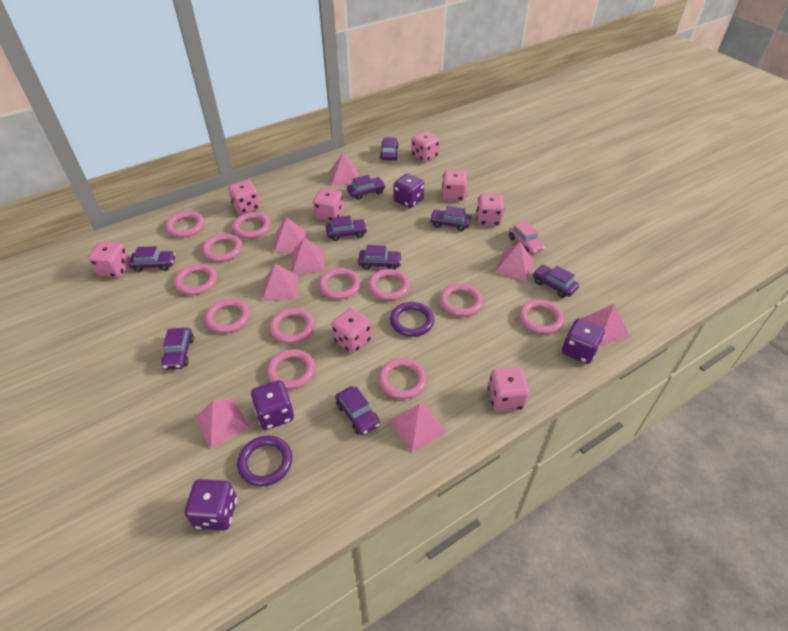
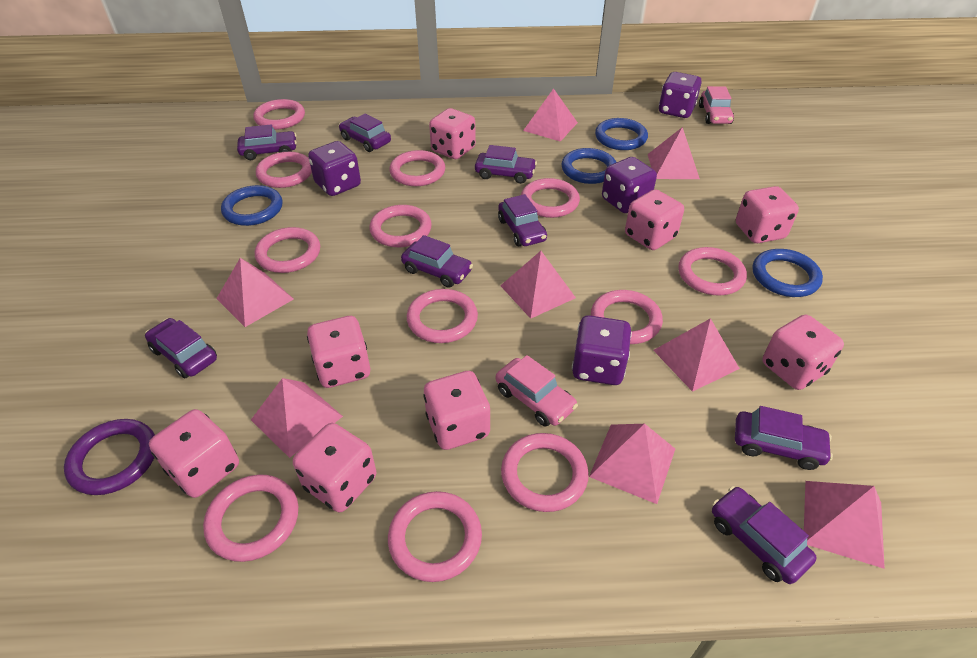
blue ring: none = 0 -> [221,185,283,226] [561,148,616,184] [595,118,648,150] [753,249,823,297] = 4
pink car: [509,221,545,255] = 1 -> [496,355,578,427] [699,86,734,124] = 2
purple car: [129,246,175,272] [161,328,194,370] [326,215,368,241] [335,386,380,435] [347,175,386,200] [358,245,402,270] [380,138,398,160] [430,206,471,231] [533,265,579,298] = 9 -> [145,318,217,378] [237,125,297,160] [339,114,391,152] [401,235,473,288] [475,145,537,184] [498,194,547,246] [712,486,817,584] [735,406,833,470] = 8
purple ring: [237,436,292,487] [390,302,434,337] = 2 -> [64,419,155,495] = 1

